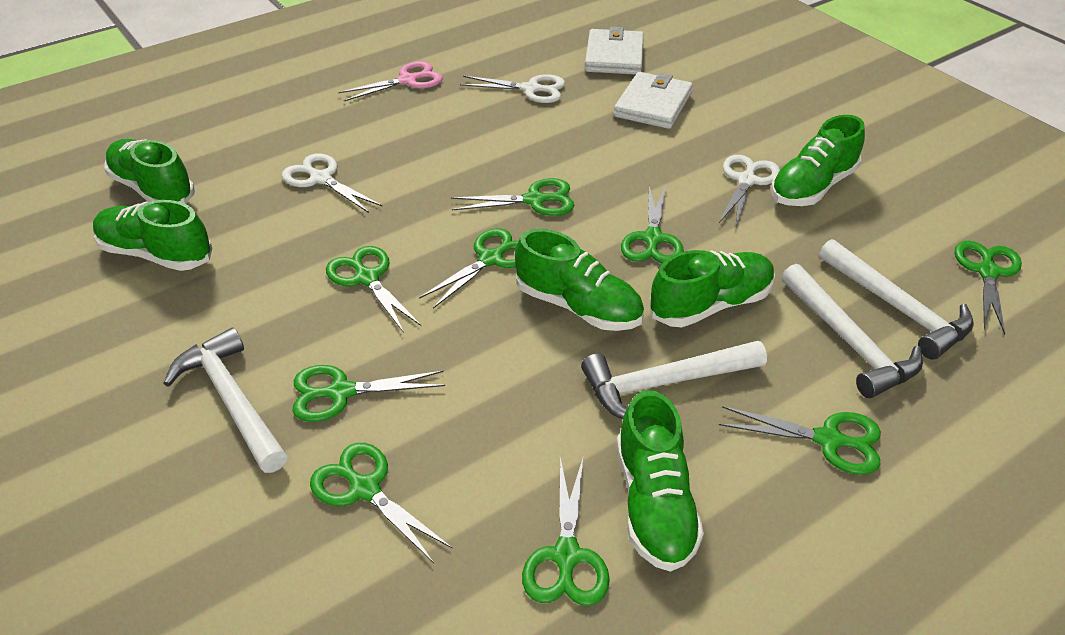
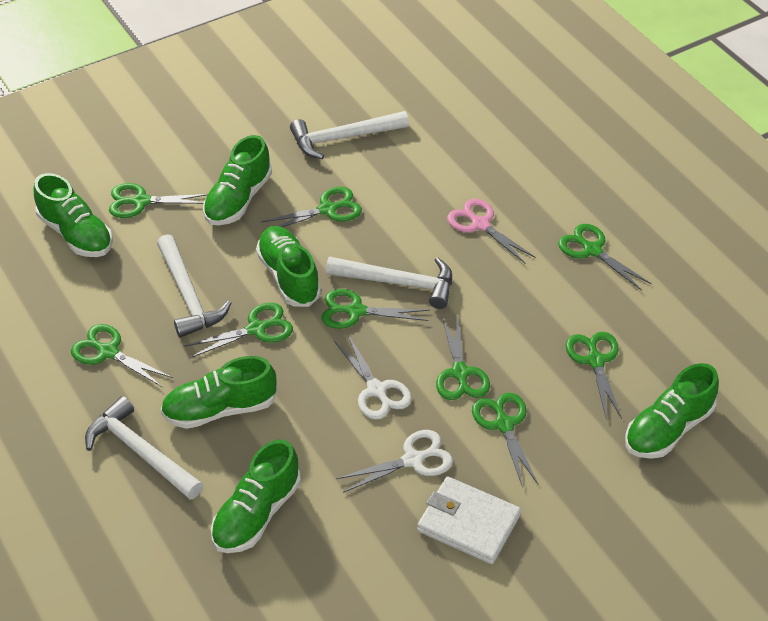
white scissors: [282,153,382,213] [460,74,565,103] [719,155,780,228] = 3 -> [334,335,412,419] [336,430,453,493] = 2
white wallet: [585,27,644,75] [614,72,693,129] = 2 -> [417,477,521,564] = 1

